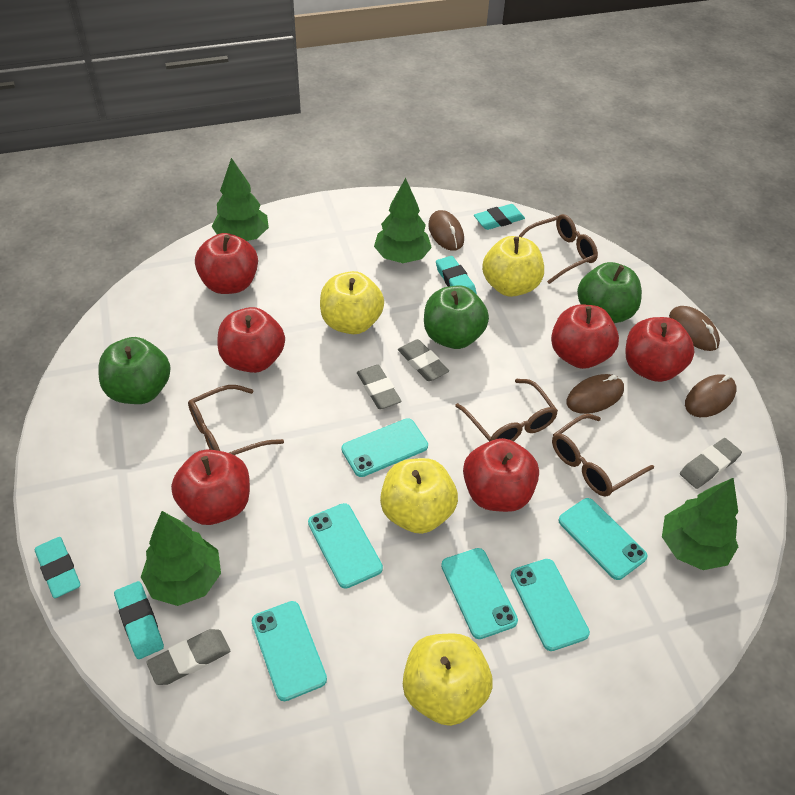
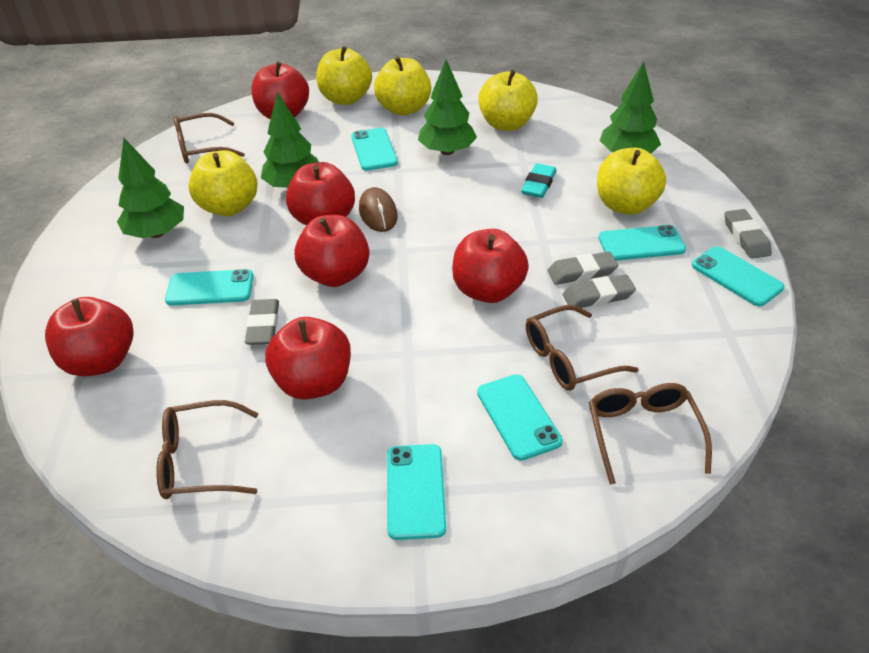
brown mouse: [428,210,464,251] [566,374,624,414] [669,306,720,351] [685,374,736,417] = 4 -> [359,187,398,232] = 1
green apple: [98,337,171,404] [424,285,489,349] [577,262,642,323] = 3 -> none = 0
turquoise eraser: [35,537,80,598] [114,581,164,659] [436,256,477,295] [474,204,525,230] = 4 -> [521,163,557,198] = 1
yellow apple: [320,271,384,334] [380,458,458,534] [403,633,493,726] [482,236,544,297] = 4 -> [188,150,257,216] [316,46,372,105] [374,56,431,116] [478,70,538,131] [597,148,666,215] = 5

